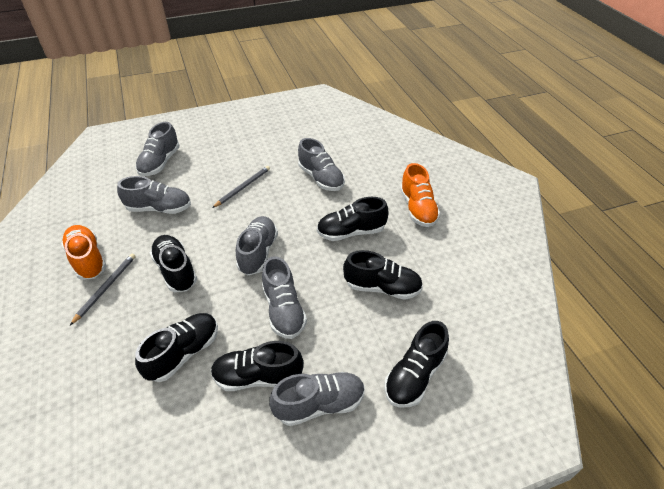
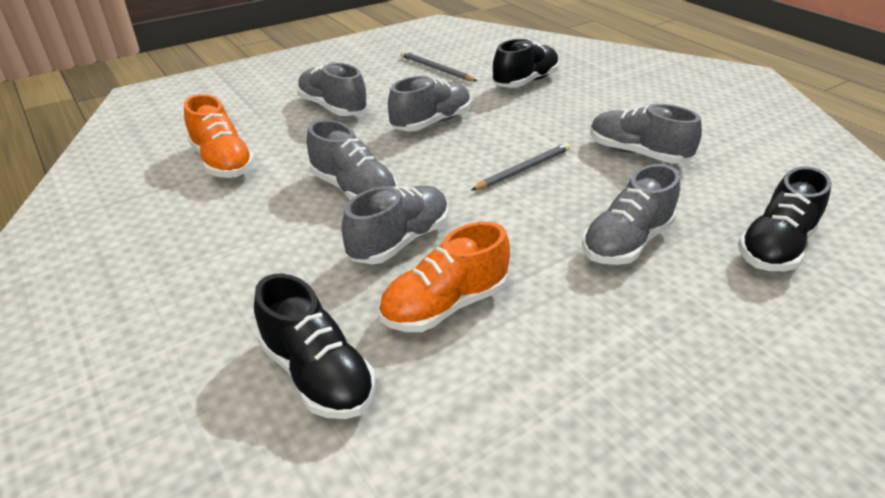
black shoe: [135,313,218,382] [150,235,197,292] [211,341,303,391] [317,197,389,241] [343,250,423,300] [384,321,449,407] = 6 -> [254,273,375,419] [492,39,559,88] [738,167,832,271] = 3

